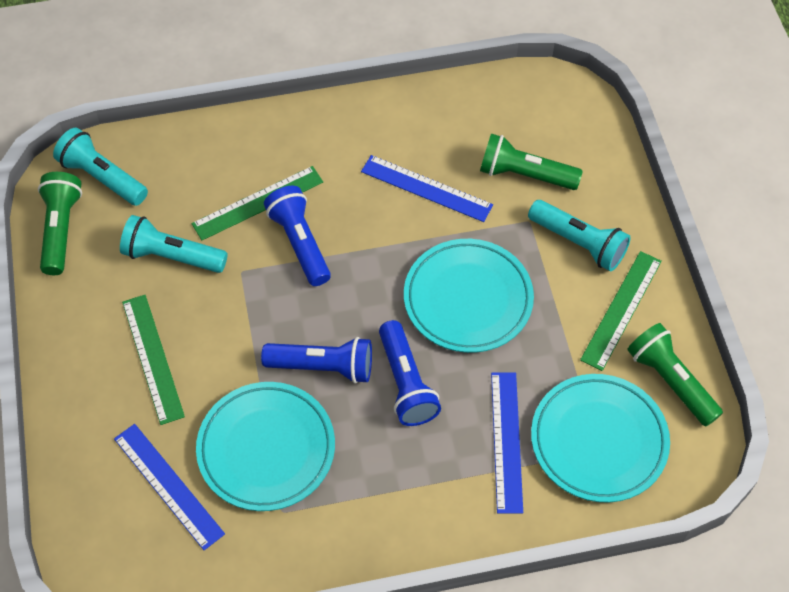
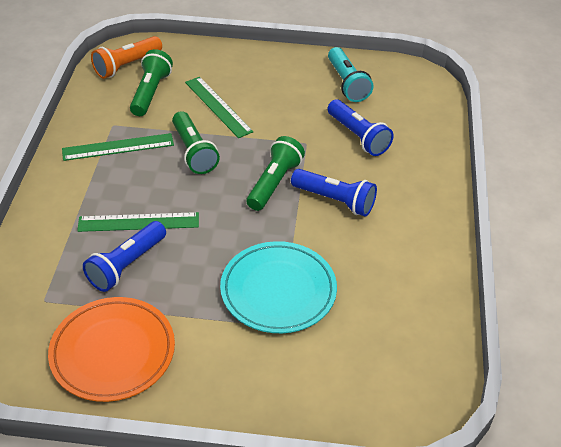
blue ruler: [114,424,225,550] [361,155,493,222] [491,372,523,514] = 3 -> none = 0
orange flashlight: none = 0 -> [91,36,162,79] = 1
orange plate: none = 0 -> [48,297,175,402] = 1
turquoise flashlight: [53,128,148,206] [120,215,228,273] [528,200,631,271] = 3 -> [328,47,373,102] = 1
turquoise plate: [196,382,335,511] [404,239,534,353] [531,374,670,503] = 3 -> [220,241,337,333] = 1

